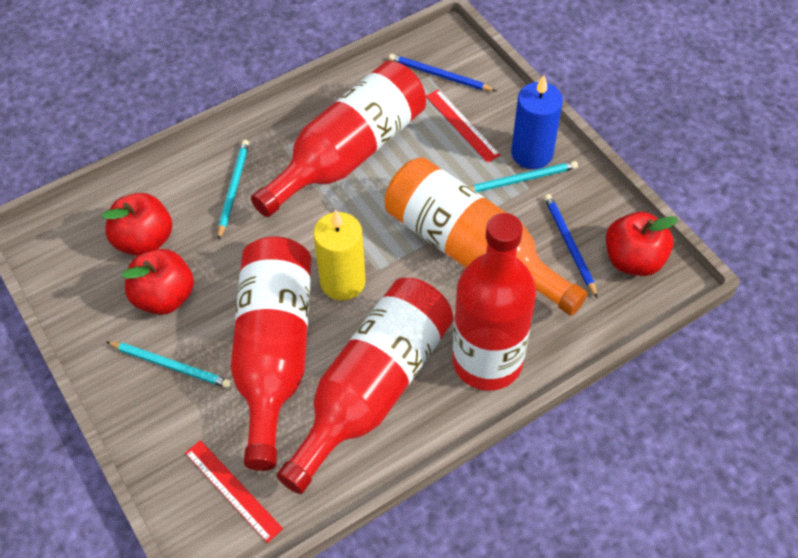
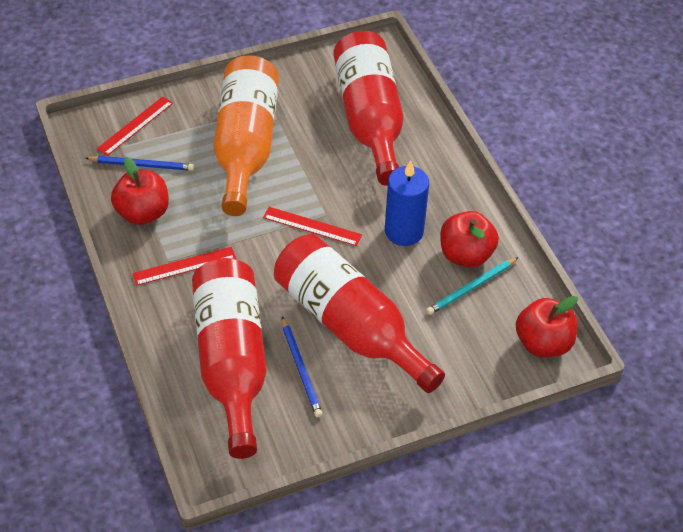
red bottle: [230,237,311,471] [251,61,426,217] [276,278,454,494] [452,213,536,391] = 4 -> [192,258,267,459] [274,234,445,393] [333,31,404,186] = 3
red ruler: [185,440,283,543] [426,89,500,163] = 2 -> [97,96,173,156] [132,247,236,286] [263,207,362,246] = 3
turquoise pencil: [106,341,231,388] [218,140,249,240] [470,161,578,192] = 3 -> [426,257,519,315] = 1
yellow candle: [313,210,365,300] = 1 -> none = 0

